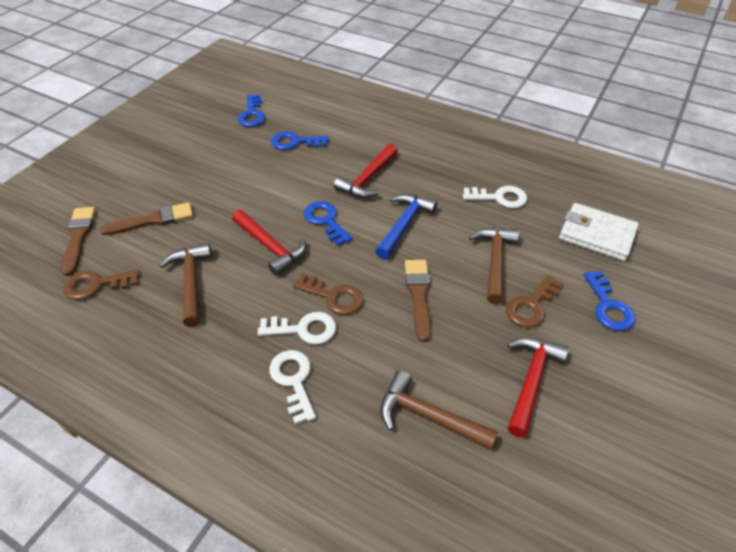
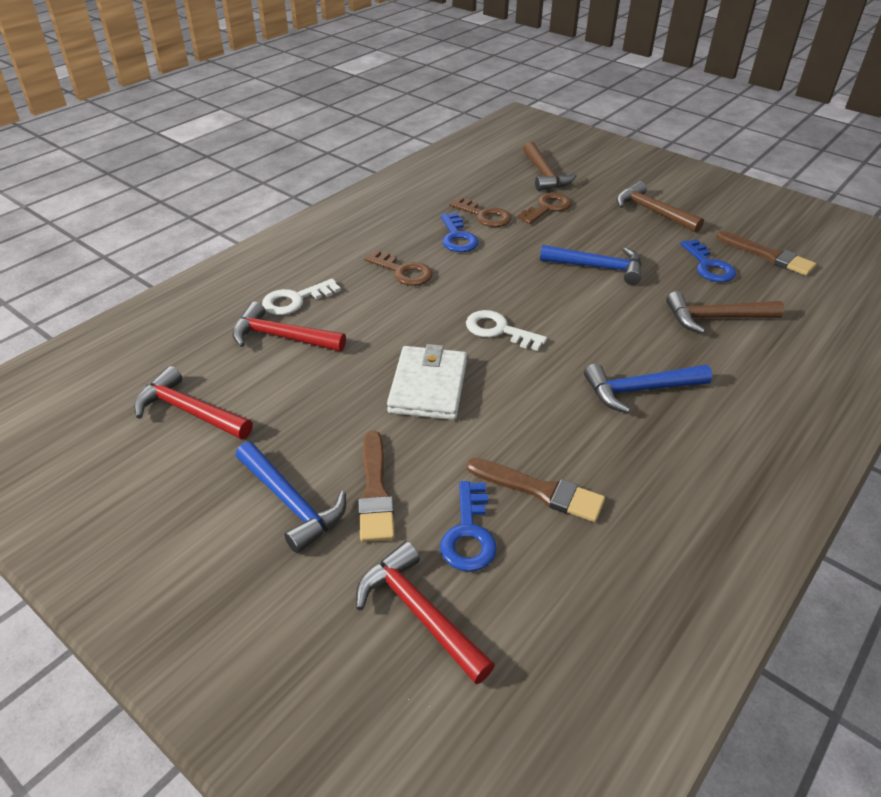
blue hammer: [375,194,437,259] = 1 -> [236,442,346,553] [540,245,642,285] [584,364,712,413] = 3
blue key: [238,94,265,127] [271,131,329,150] [304,201,353,246] [584,271,636,331] = 4 -> [440,481,497,572] [441,213,479,252] [680,239,736,282] = 3
white key: [258,312,336,344] [269,350,316,425] [463,186,527,208] = 3 -> [262,279,341,315] [466,310,547,351] = 2

